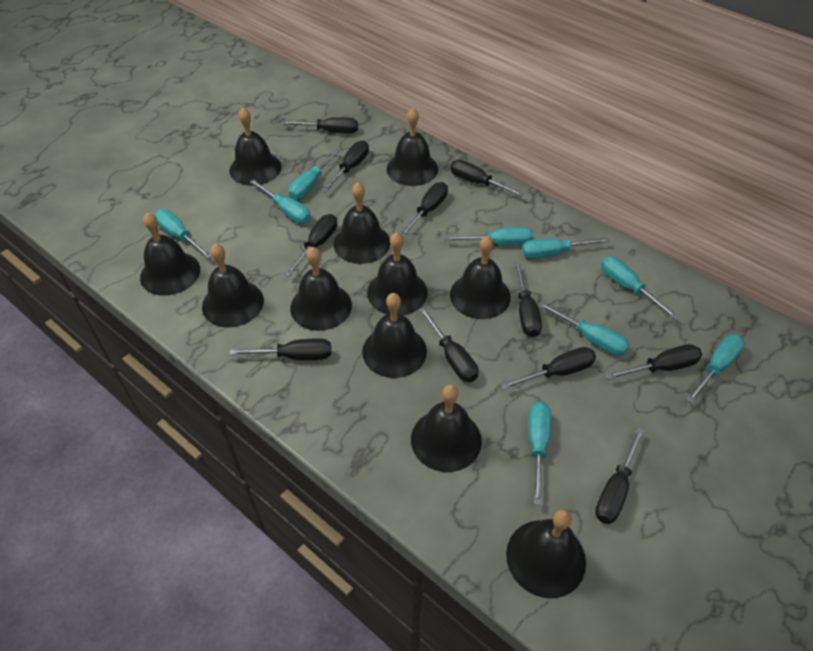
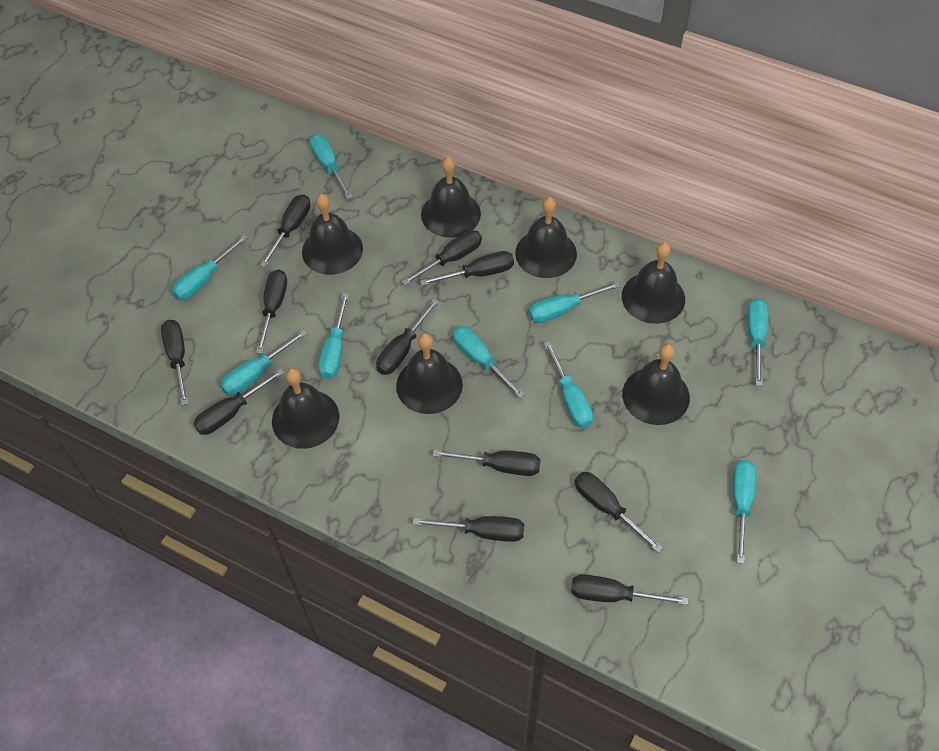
black bell: [140,213,200,296] [202,244,264,327] [229,108,282,186] [290,247,352,331] [334,182,390,264] [362,293,427,378] [367,232,428,315] [387,108,438,186] [411,385,482,472] [450,236,511,319] [506,509,586,598] = 11 -> [272,368,339,449] [302,194,363,275] [396,333,463,414] [421,157,481,238] [515,197,577,278] [622,242,685,324] [622,344,690,425] = 7

